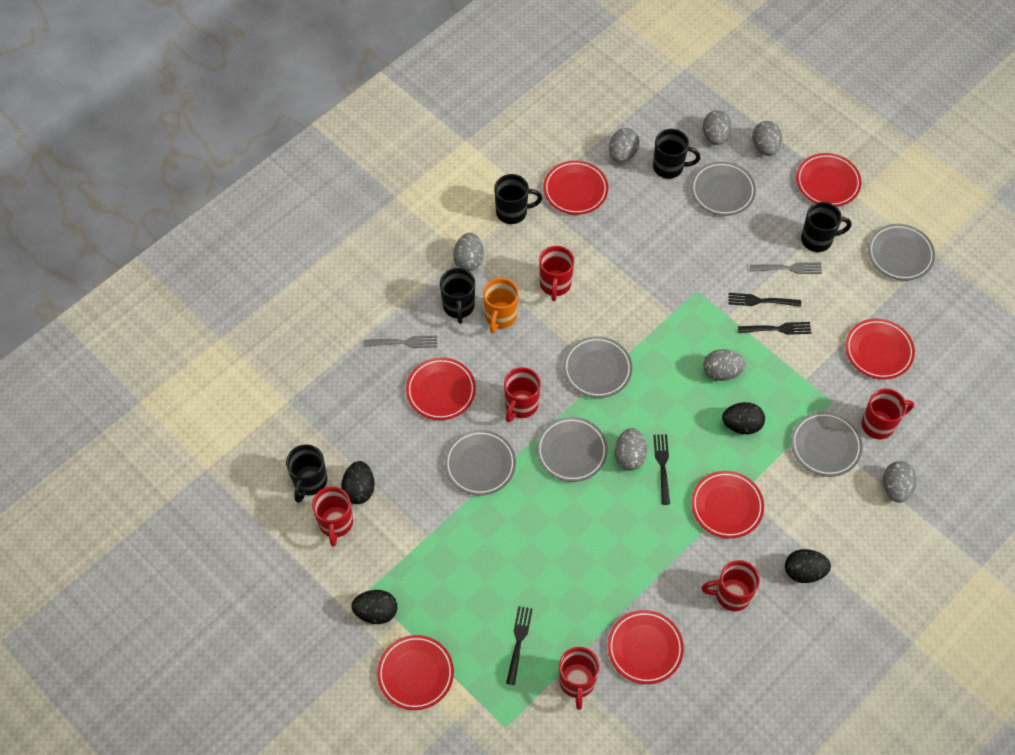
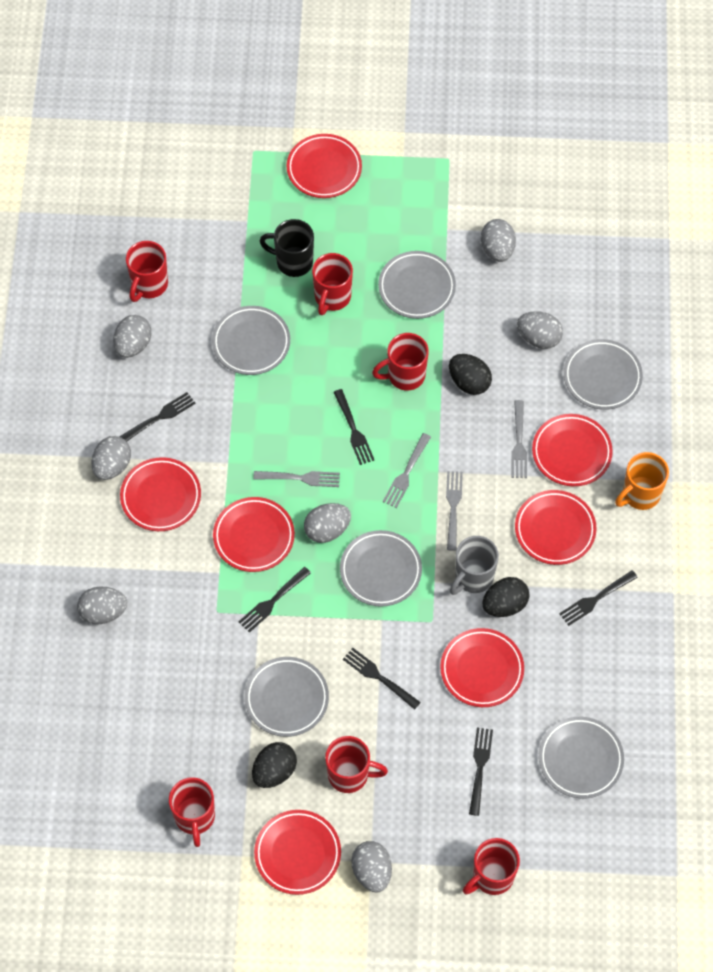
black egg: [341,461,375,504] [351,590,397,624] [722,402,765,434] [785,549,831,583] = 4 -> [252,742,297,788] [449,354,492,395] [483,577,529,617] = 3
black fork: [506,606,532,685] [653,434,670,505] [728,293,801,307] [738,322,811,335] = 4 -> [119,392,196,441] [239,567,311,633] [334,389,374,465] [343,648,421,710] [469,728,493,816] [559,570,638,626] = 6
black mug: [286,444,327,503] [440,268,475,324] [494,174,542,224] [653,129,701,179] [801,202,851,252] = 5 -> [260,219,314,277] = 1
grey fork: [364,335,437,348] [750,262,822,274] = 2 -> [253,471,340,487] [383,433,431,508] [446,471,463,551] [511,400,527,478] = 4
grey mug: none = 0 -> [450,536,499,595] = 1

